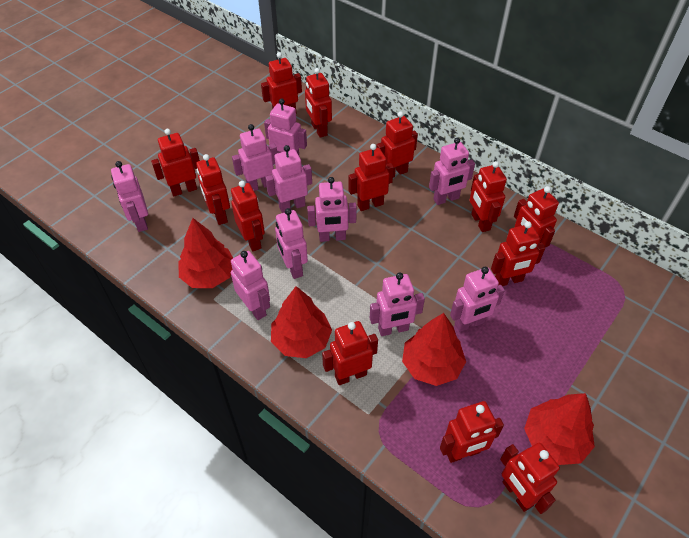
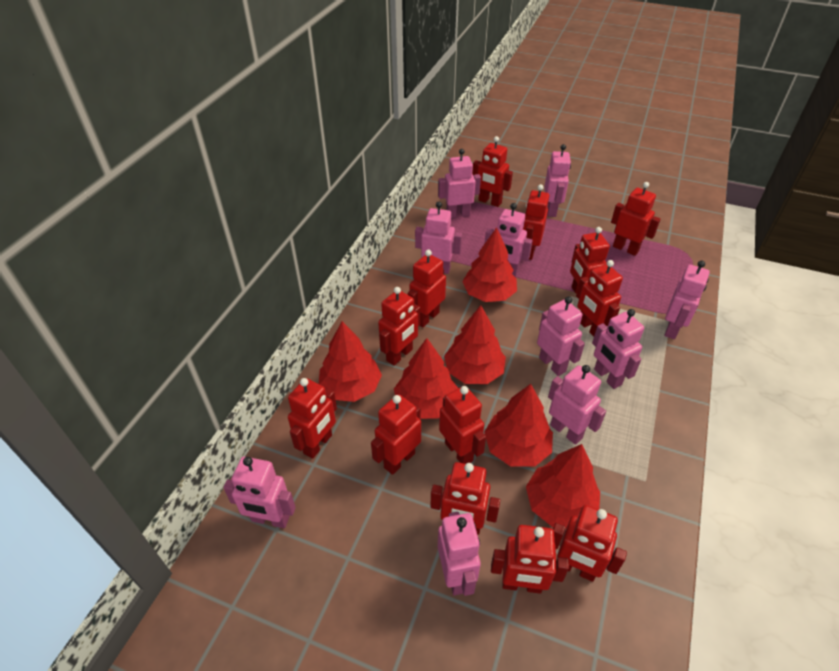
red tree: [179,218,233,288] [271,286,332,358] [402,313,466,386] [524,393,595,465] = 4 -> [319,321,382,402] [394,338,458,419] [444,305,506,384] [462,227,517,302] [484,384,553,467] [526,444,600,529] = 6

